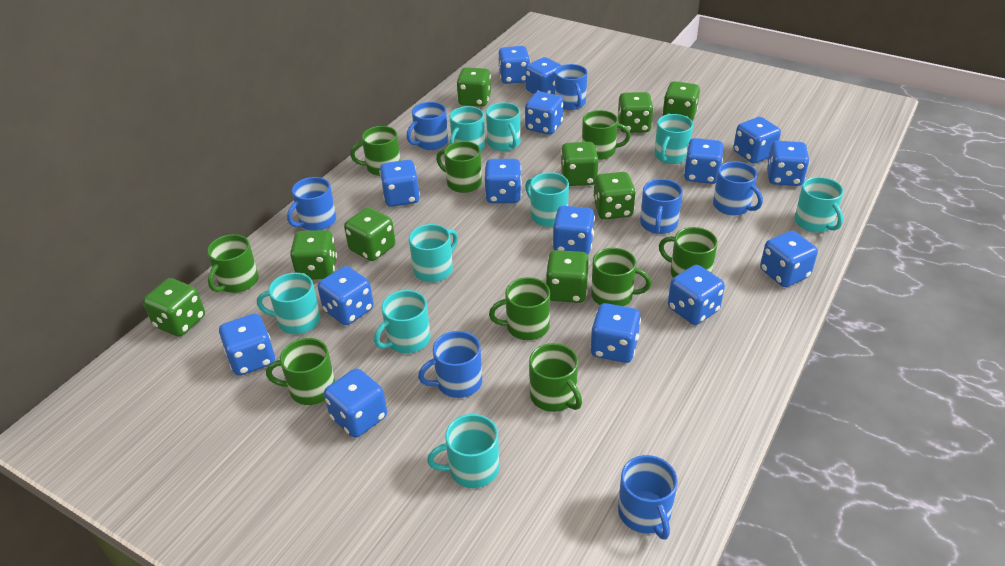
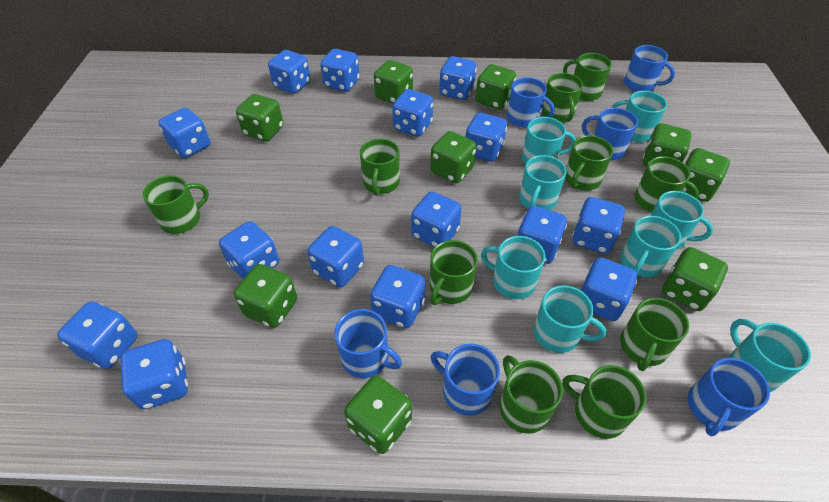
blue mug: [287,177,336,231] [407,102,448,150] [418,331,482,398] [555,64,587,110] [618,455,678,540] [640,179,683,234] [713,161,763,216] = 7 -> [335,309,402,378] [431,344,500,416] [507,77,555,128] [582,108,638,160] [624,45,675,92] [688,358,770,436] = 6
green mug: [207,234,259,293] [266,338,335,405] [350,126,401,176] [436,141,482,193] [489,277,550,340] [529,343,582,412] [582,110,631,160] [591,248,651,306] [659,227,718,278] = 9 -> [143,175,209,234] [360,138,400,195] [430,240,478,305] [500,355,563,434] [542,73,583,123] [562,365,646,439] [563,53,612,101] [565,135,613,191] [620,298,689,371] [635,156,699,212] = 10
turquoise mug: [257,273,320,334] [374,290,431,353] [409,224,458,282] [427,414,499,488] [450,106,485,151] [486,102,521,151] [525,172,569,227] [654,114,693,164] [794,177,844,233] = 9 -> [481,236,545,299] [519,155,567,210] [522,117,576,164] [533,285,606,353] [612,91,667,142] [620,216,681,278] [650,191,713,250] [729,319,811,392] = 8

